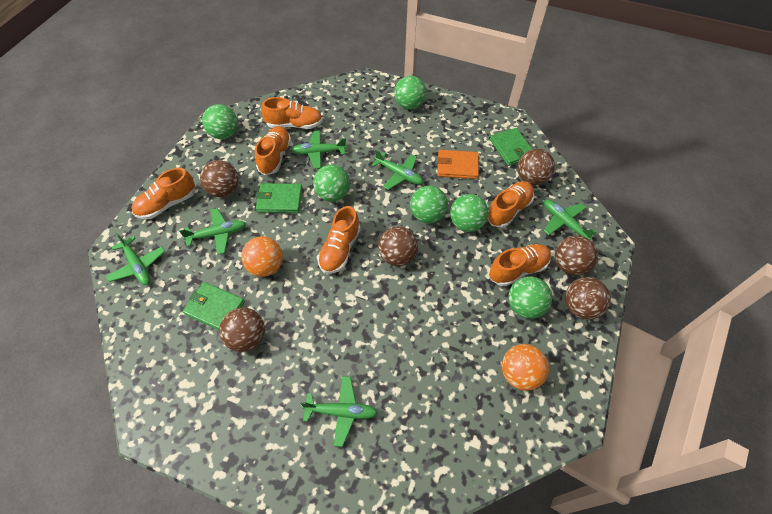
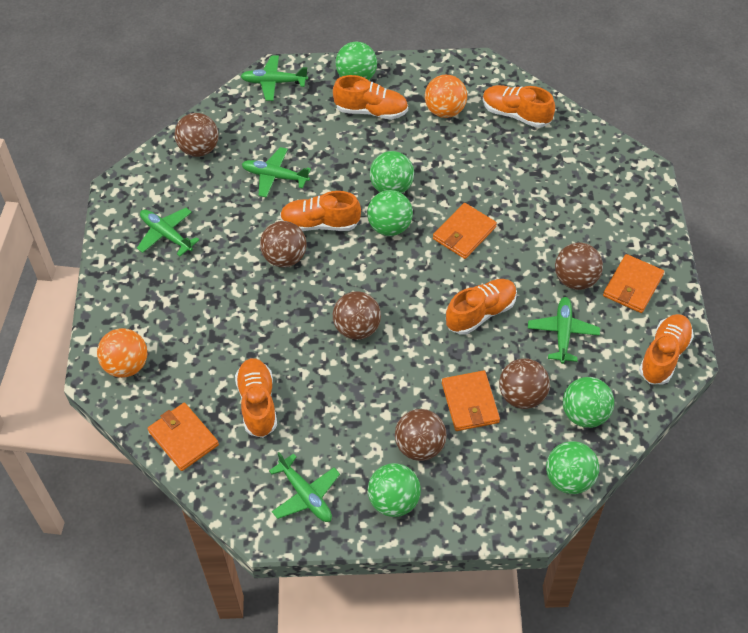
green plane: [106,233,165,285] [179,208,246,255] [291,130,347,169] [300,376,378,447] [371,150,423,190] [544,199,596,240] = 6 -> [137,208,200,256] [241,55,308,101] [242,147,311,197] [269,452,340,522] [528,297,600,364] = 5
green wallet: [183,282,245,330] [256,183,302,213] [490,128,532,166] = 3 -> none = 0
orange wallet: [437,150,479,179] = 1 -> [148,403,219,471] [433,203,497,259] [442,370,500,431] [603,254,664,313] = 4

